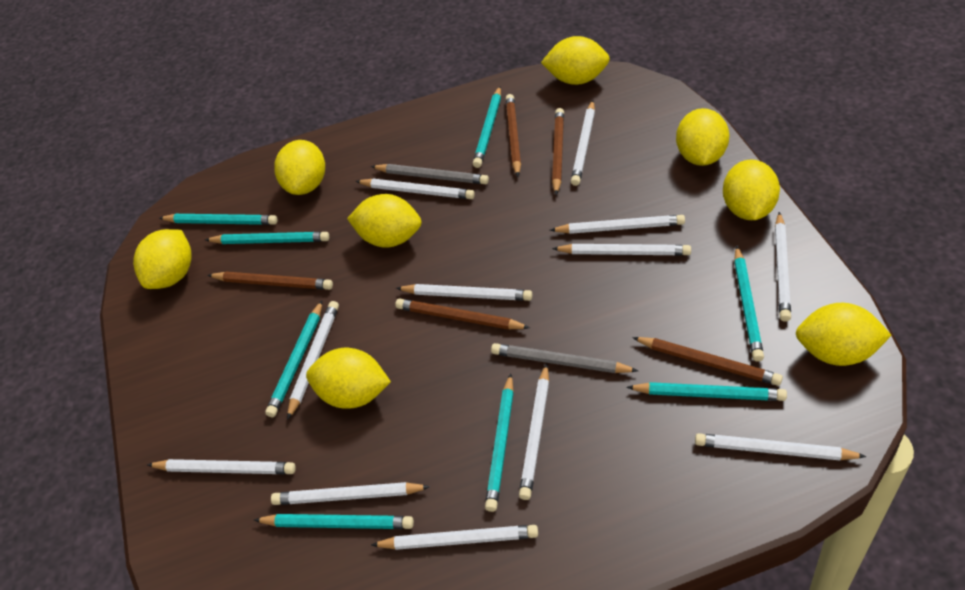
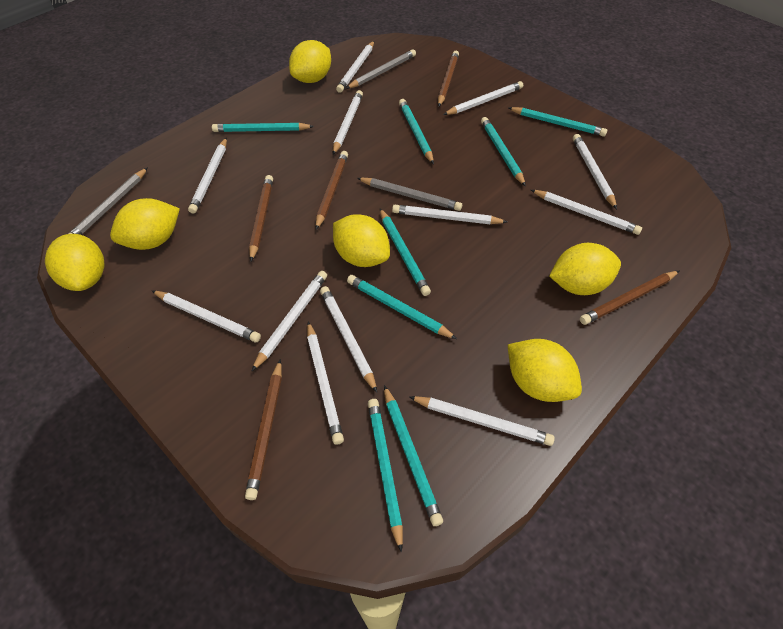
grey pencil: [371,164,489,184] [491,343,638,373] = 2 -> [68,167,148,235] [346,49,416,89] [357,177,462,211] = 3
yellow lemon: [133,229,192,289] [274,140,325,195] [306,348,391,409] [347,194,422,248] [541,36,610,85] [676,108,729,166] [723,159,780,220] [796,303,891,366] = 8 -> [45,234,105,291] [110,198,180,250] [289,40,331,83] [333,214,390,267] [508,339,582,402] [549,243,621,295] = 6

